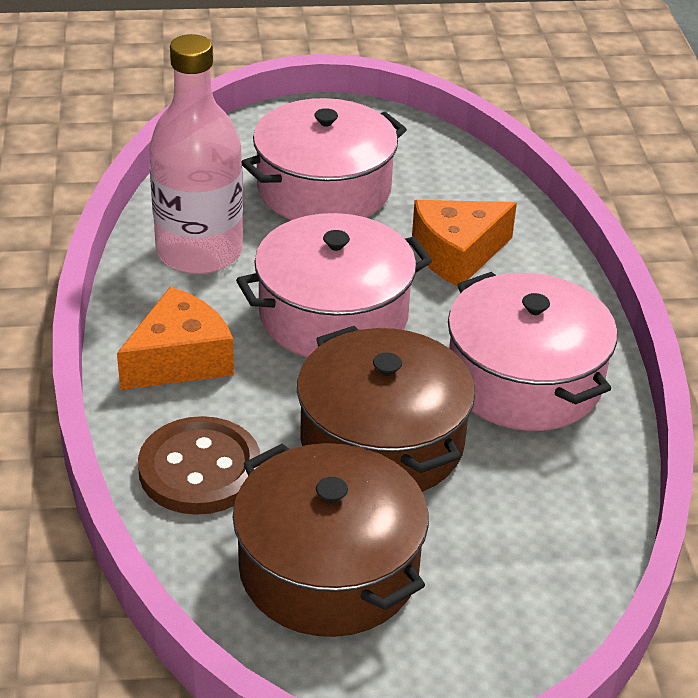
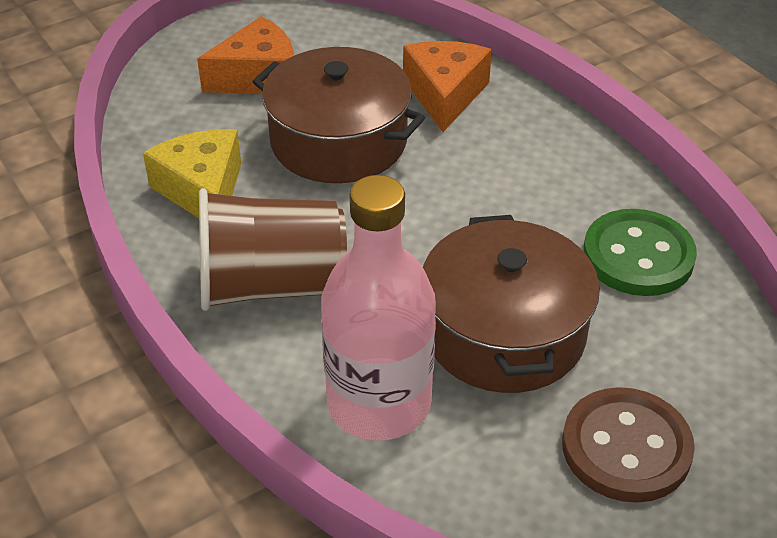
brown cup: none = 0 -> [199,188,347,311] = 1
green button: none = 0 -> [583,209,697,296] = 1
pink pot: [236,213,432,358] [241,98,407,220] [448,272,617,431] = 3 -> none = 0
yellow cheese: none = 0 -> [143,129,241,218] = 1

